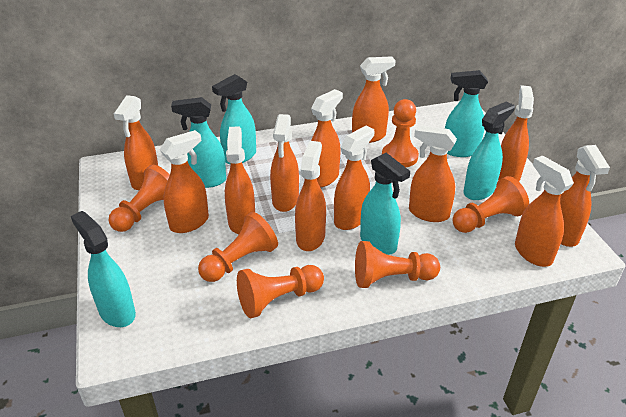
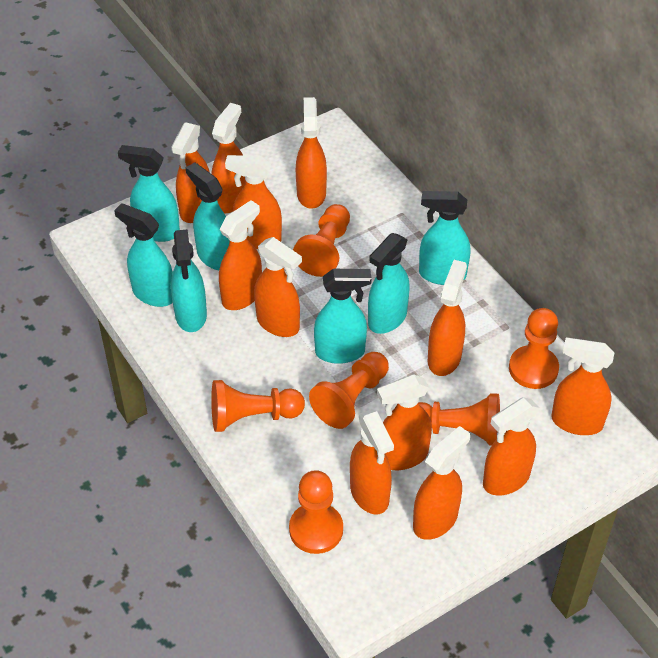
turquoise spray bottle: [71,211,136,327] [171,97,226,188] [212,74,256,164] [360,153,410,255] [445,70,488,157] [463,101,515,200] = 6 -> [114,203,173,307] [118,145,180,242] [171,229,207,332] [186,162,230,270] [314,269,372,364] [368,233,410,334] [419,191,470,285] = 7

